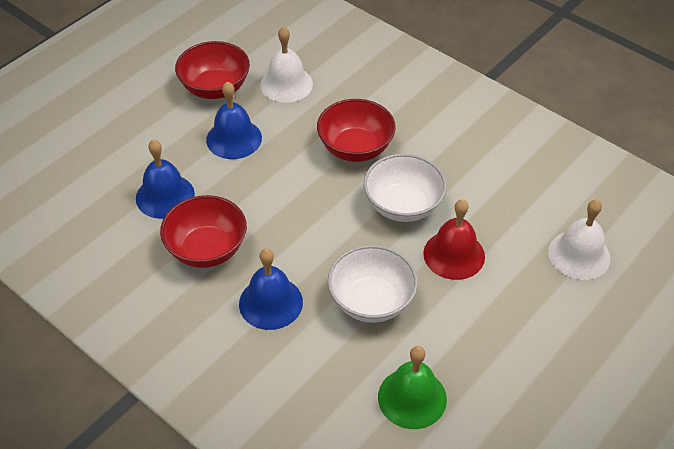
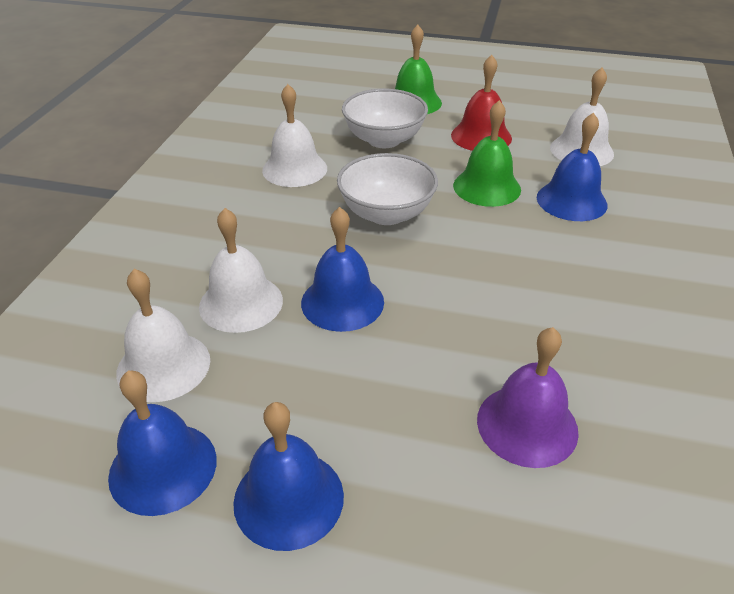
blue bell: [136,139,195,219] [206,81,262,159] [239,248,303,330] = 3 -> [108,370,217,516] [233,402,344,551] [301,207,384,332] [537,113,607,221] = 4
green bell: [378,346,447,429] = 1 -> [395,25,442,114] [453,100,521,207] = 2
purple bell: none = 0 -> [477,327,579,468] = 1
red bowl: [160,195,247,268] [175,41,250,99] [317,99,396,162] = 3 -> none = 0
white bell: [260,27,313,103] [548,200,610,280] = 2 -> [116,269,210,402] [199,208,283,333] [262,84,327,187] [550,67,614,166] = 4

